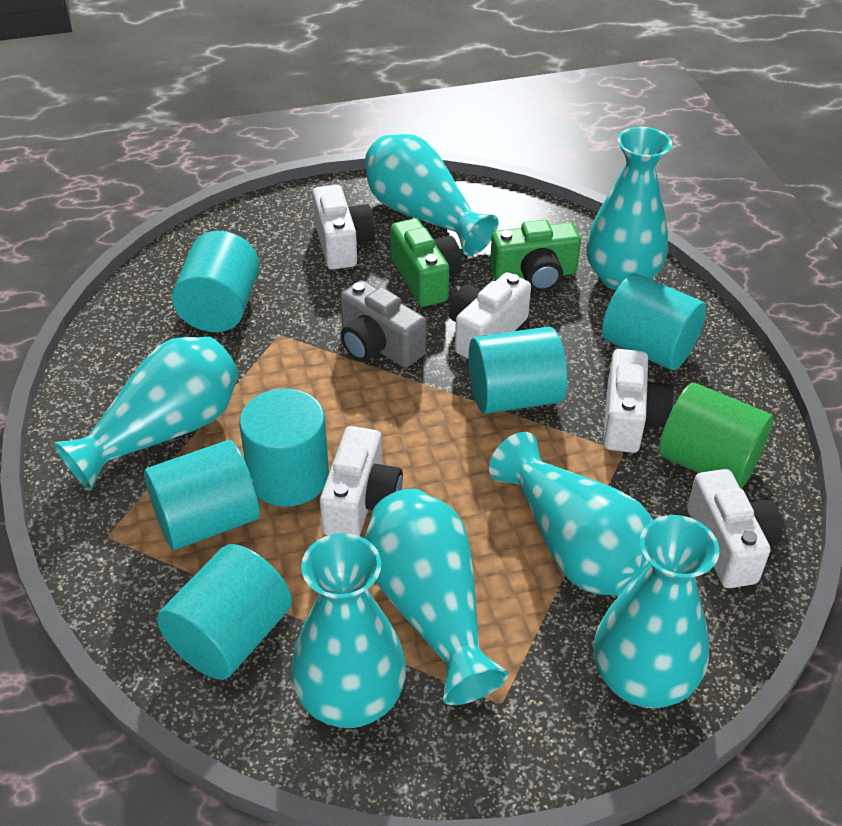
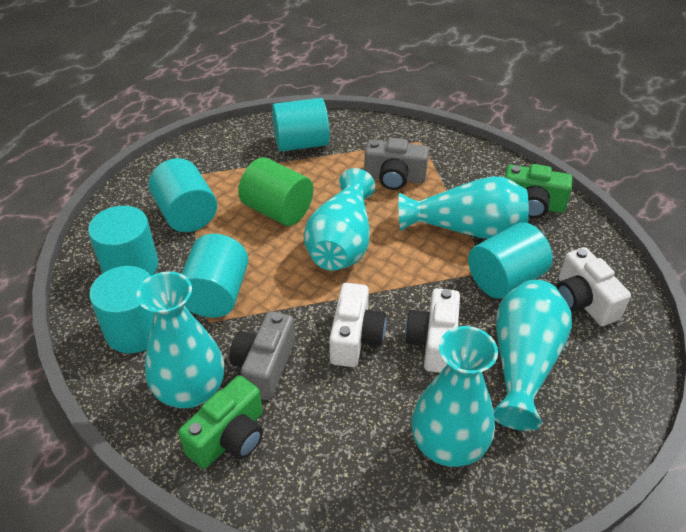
grey camera: [340,280,426,368] = 1 -> [229,311,295,400] [364,138,429,190] = 2
turquoise vase: [54,337,239,490] [291,533,406,728] [365,134,498,256] [365,489,509,705] [489,432,653,596] [587,127,672,290] [594,515,719,708] = 7 -> [137,271,224,408] [304,168,375,271] [399,176,529,239] [411,326,498,467] [493,280,572,431] = 5
white camera: [312,185,375,270] [320,426,403,536] [449,272,531,359] [603,349,674,453] [687,469,783,588] = 5 -> [329,283,386,367] [405,288,460,373] [556,247,631,326] = 3

